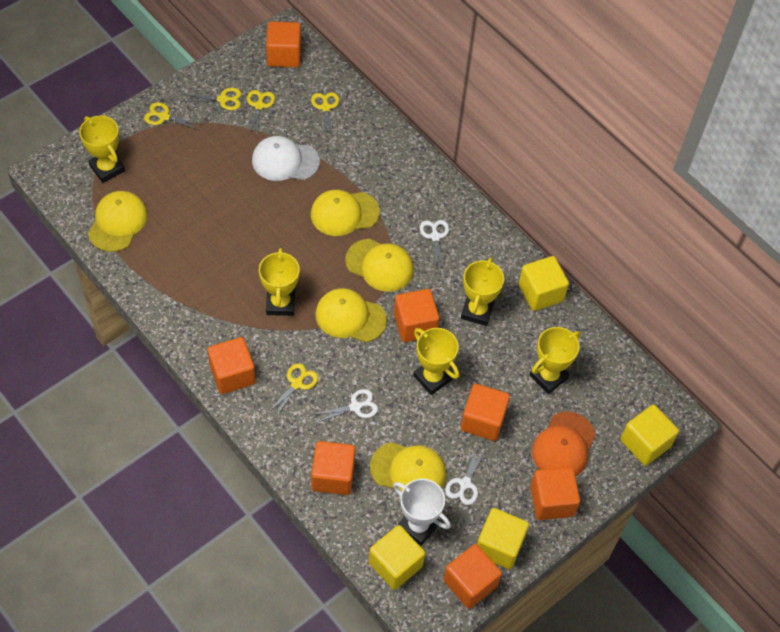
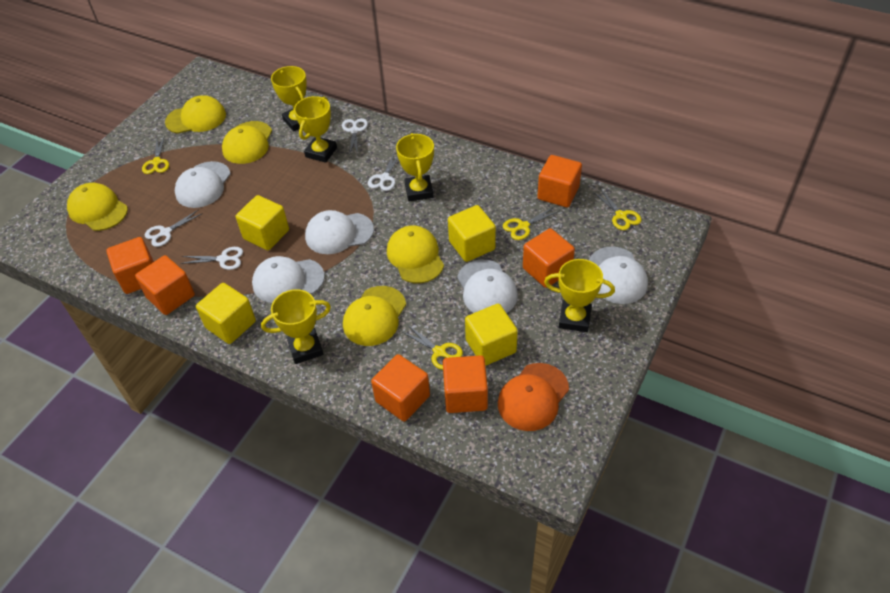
orange cube: [208,337,256,394] [266,21,301,67] [311,441,355,495] [394,289,439,342] [443,544,502,609] [461,384,510,441] [530,467,580,520] = 7 -> [106,237,154,294] [135,255,195,315] [371,354,430,421] [443,355,488,413] [523,228,575,288] [537,155,582,207] = 6
white cap: [252,136,320,181] = 1 -> [175,161,231,208] [252,256,325,303] [305,210,374,254] [457,260,518,313] [589,246,648,304] = 5
white scissors: [311,389,378,423] [420,220,449,272] [445,445,487,505] = 3 -> [145,209,203,247] [180,247,243,270] [342,118,368,155] [368,153,398,191] = 4
white trophy: [393,478,451,546] = 1 -> none = 0
yellow scissors: [144,102,203,130] [182,88,241,110] [247,90,275,137] [268,363,318,418] [311,92,339,136] = 5 -> [142,137,169,174] [401,324,463,370] [503,206,559,240] [593,188,642,230] = 4

